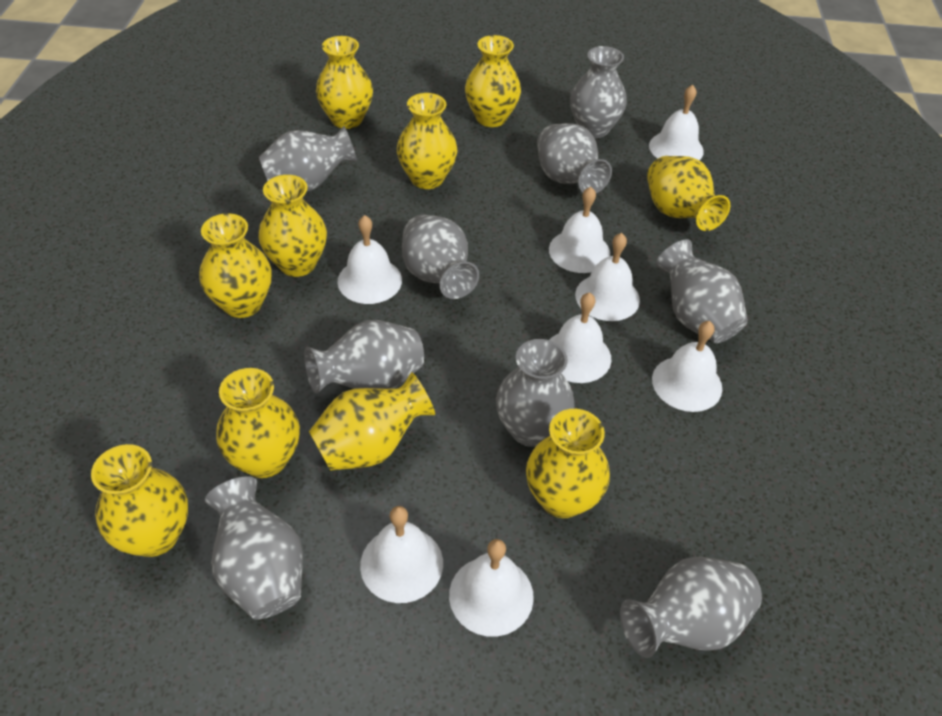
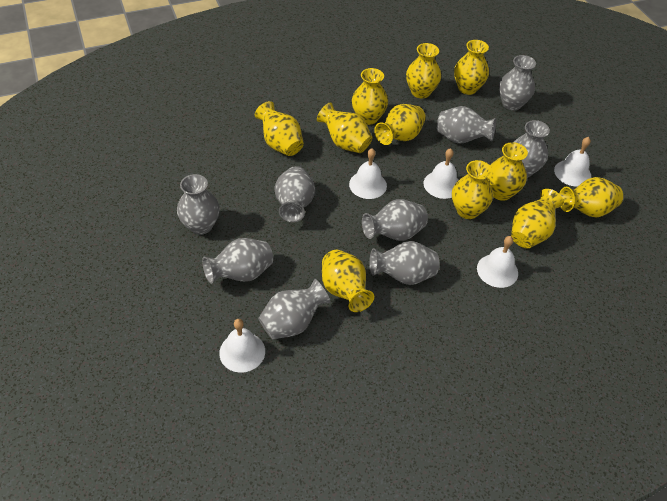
white bell: [337,215,402,304] [360,506,443,603] [449,539,534,637] [549,187,610,273] [549,292,611,383] [575,233,640,321] [649,85,704,160] [652,321,722,412] = 8 -> [219,319,265,373] [349,149,387,199] [424,148,458,199] [477,236,518,288] [554,137,591,186] = 5
yellow vase: [91,444,188,557] [199,213,272,318] [216,368,300,478] [258,175,327,277] [309,372,435,471] [316,36,373,129] [397,93,457,189] [465,35,521,127] [526,409,610,518] [647,156,730,231] = 10 -> [255,101,304,156] [317,102,373,153] [322,250,374,312] [352,68,388,125] [374,104,426,145] [406,43,441,98] [452,160,493,219] [454,40,489,95] [487,142,528,201] [511,189,564,248] [559,177,623,217] = 11

